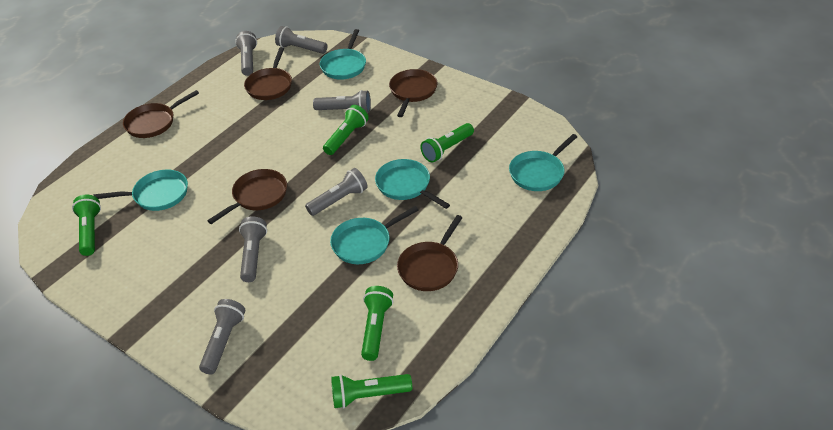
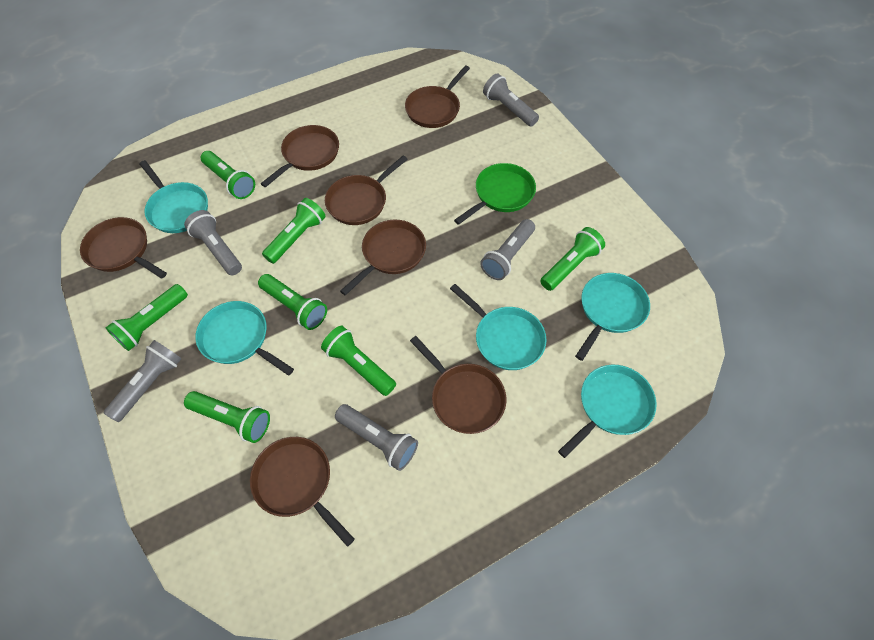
brown pan: [123,90,199,138] [207,169,287,224] [244,47,292,100] [389,69,438,117] [397,215,463,291] = 5 -> [80,217,167,279] [250,437,355,547] [261,125,339,187] [325,155,408,225] [340,220,426,296] [405,65,470,128] [410,336,506,434] = 7
green flashlight: [72,195,101,256] [323,105,369,155] [331,374,412,408] [361,286,394,361] [420,123,474,163] = 5 -> [106,284,188,351] [184,391,270,443] [201,151,255,199] [258,274,327,330] [262,198,326,264] [321,326,396,396] [540,227,605,291] = 7
green pan: none = 0 -> [454,163,536,225] = 1
grey flashlight: [199,299,245,374] [235,31,257,76] [239,216,267,282] [275,26,327,54] [305,168,368,216] [313,90,371,113] = 6 -> [104,340,182,422] [184,210,242,275] [335,404,418,471] [480,219,535,280] [483,73,539,126] = 5

